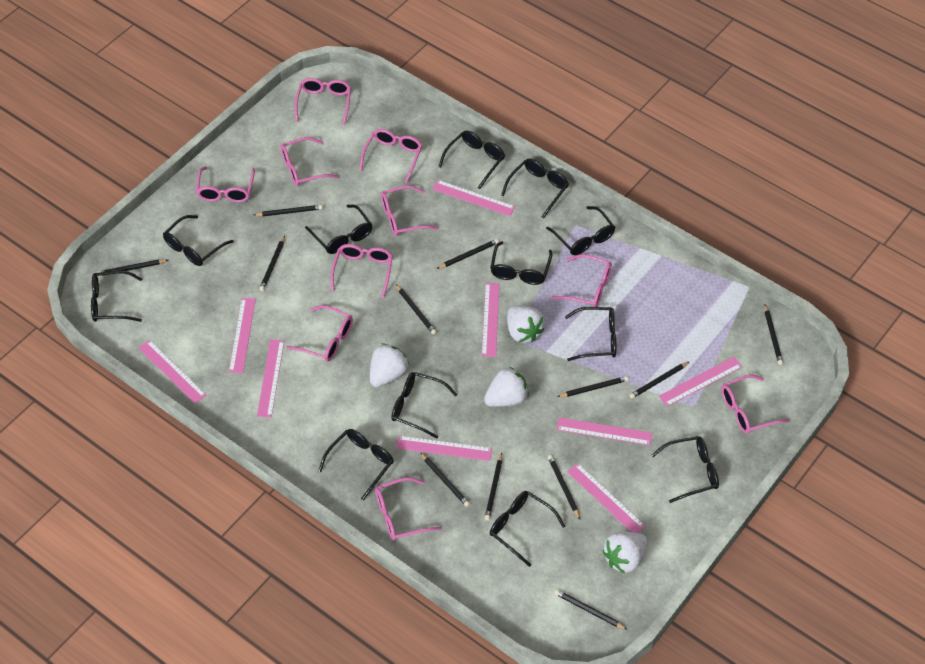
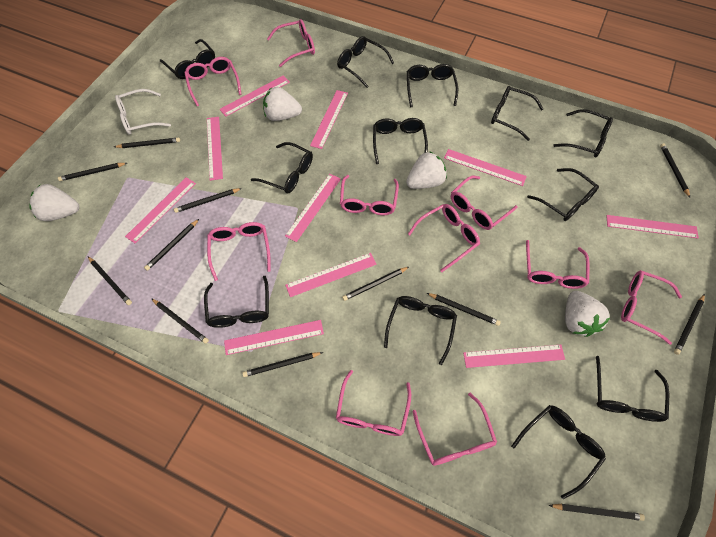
pink ruler: [139,340,206,404] [229,298,256,373] [257,340,284,417] [396,436,492,461] [432,180,515,216] [482,283,499,357] [557,417,652,445] [567,463,646,533] [659,357,742,407] = 9 -> [125,177,196,243] [207,117,223,181] [219,76,290,117] [224,320,324,355] [285,174,341,242] [285,253,376,297] [310,90,348,149] [444,149,527,186] [463,345,565,368] [606,215,699,238] = 10
white glasses: none = 0 -> [115,89,171,135] = 1

